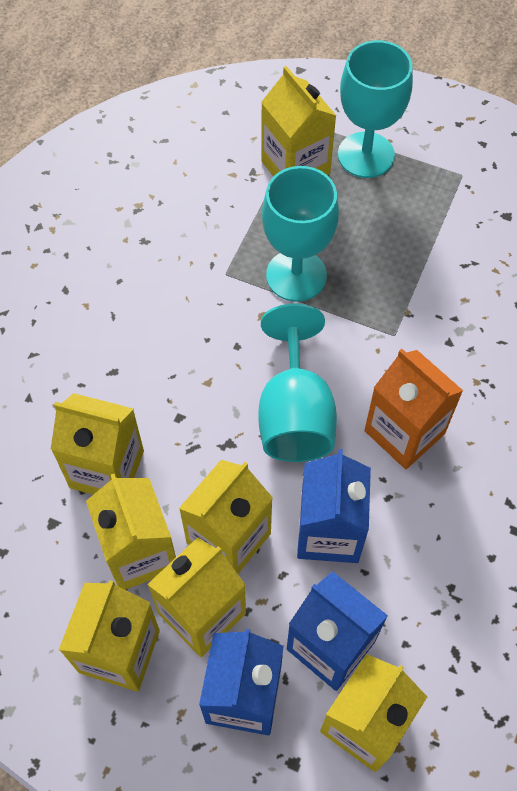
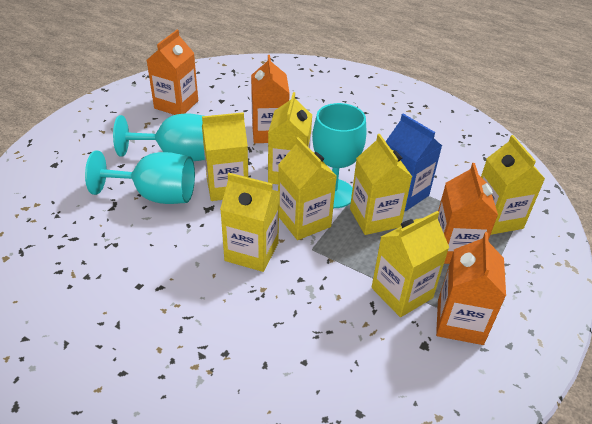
blue carton: [199,629,284,735] [287,571,388,691] [297,449,371,563] = 3 -> [385,114,442,211] = 1
orange carton: [364,349,463,469] = 1 -> [147,30,198,115] [251,55,290,143] [436,232,506,345] [438,163,498,264] = 4

